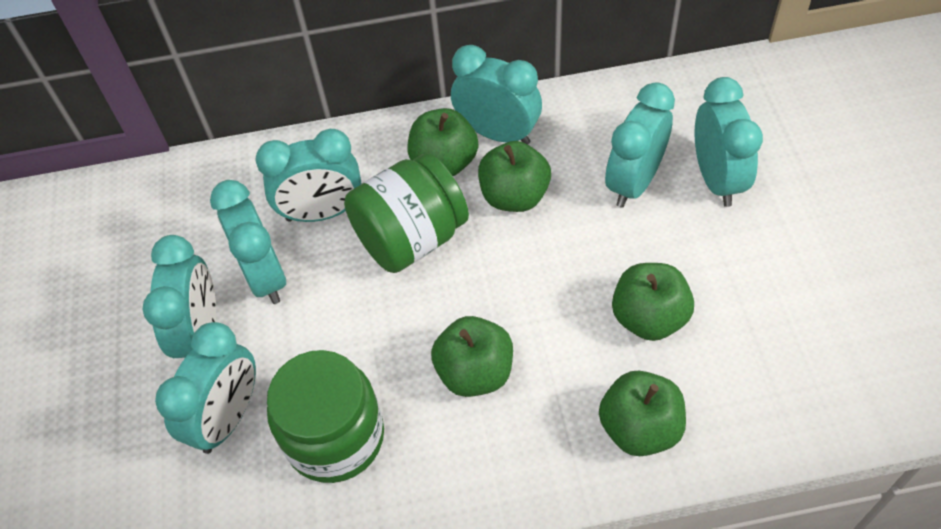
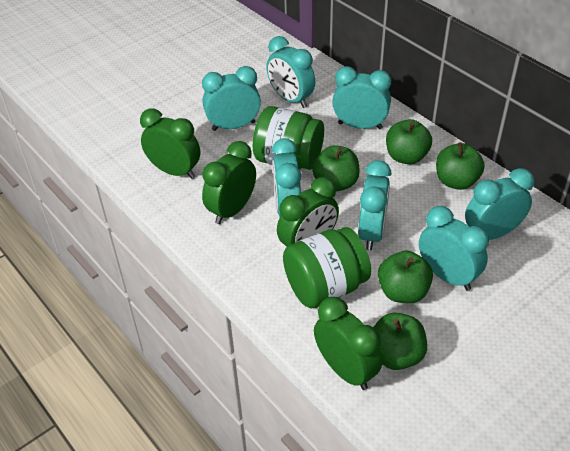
green clock: none = 0 -> [140,108,200,179] [202,141,256,224] [277,177,339,247] [314,297,382,390] = 4

